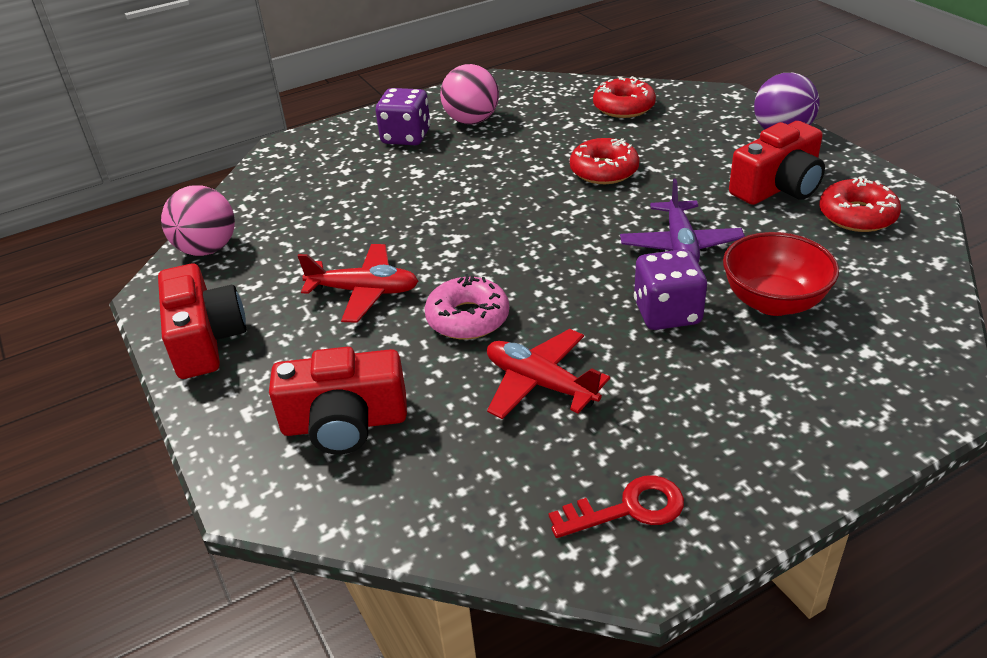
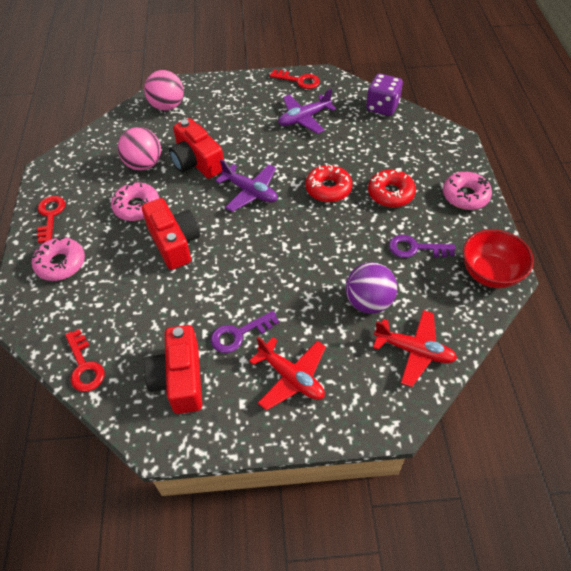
pink donut: [424,274,509,340] = 1 -> [32,237,85,281] [111,182,159,221] [443,172,492,210] = 3
purple dice: [376,88,430,145] [634,249,707,330] = 2 -> [366,74,403,116] = 1
purple key: none = 0 -> [211,311,279,353] [389,235,455,258] = 2
purple plane: [620,179,745,263] = 1 -> [216,160,277,212] [278,89,336,134] = 2
red donut: [570,138,640,184] [593,76,656,118] [819,177,901,232] = 3 -> [305,163,353,202] [368,169,416,207] = 2
red key: [549,475,684,538] = 1 -> [37,196,65,243] [65,329,104,392] [270,70,320,89] = 3

